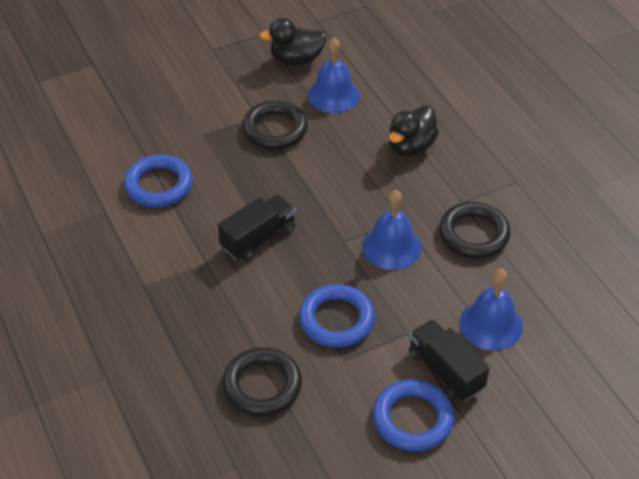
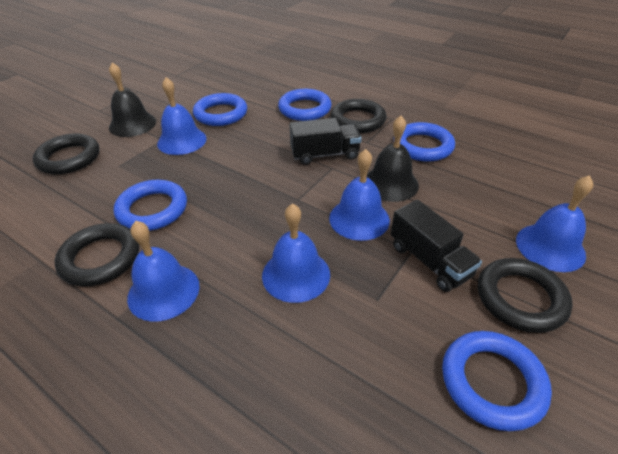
black bell: none = 0 -> [109,62,156,137] [367,116,419,202] = 2
black duck: [259,18,327,66] [389,106,439,157] = 2 -> none = 0
black ring: [222,347,302,416] [242,101,308,149] [439,202,511,258] = 3 -> [33,133,99,174] [55,223,139,286] [331,99,386,133] [478,258,573,333] = 4
blue bell: [307,37,360,113] [362,190,422,270] [460,269,523,350] = 3 -> [127,221,200,321] [157,77,207,155] [262,203,330,303] [329,149,390,241] [516,175,593,272] = 5
blue ring: [124,154,193,207] [299,284,375,348] [373,379,454,451] = 3 -> [114,180,187,231] [193,93,247,126] [278,89,332,121] [400,122,455,162] [442,331,552,431] = 5

